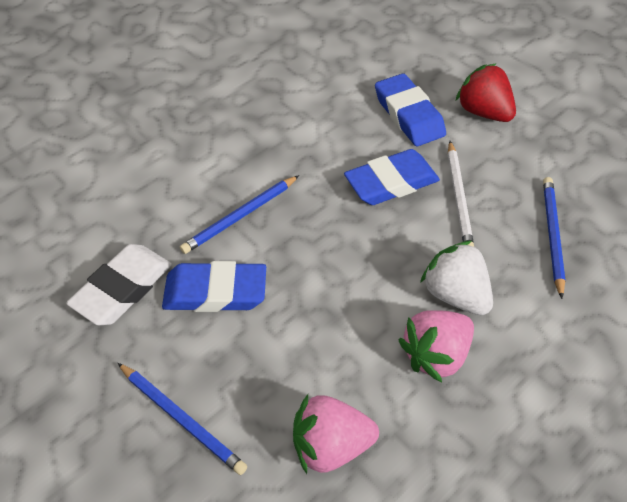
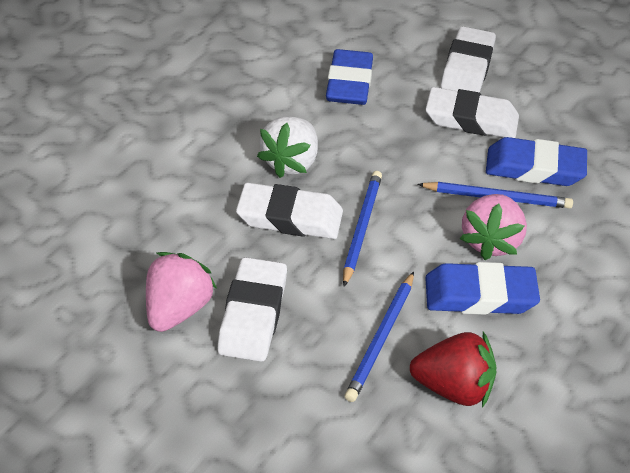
white eraser: [66,244,172,325] = 1 -> [217,257,287,362] [236,183,343,239] [425,87,519,138] [441,26,496,93] = 4
white pencil: [448,141,474,247] = 1 -> none = 0

